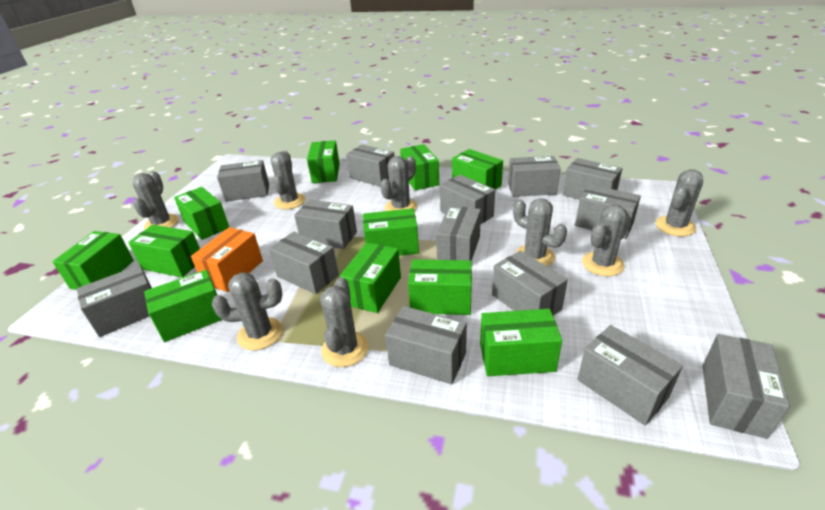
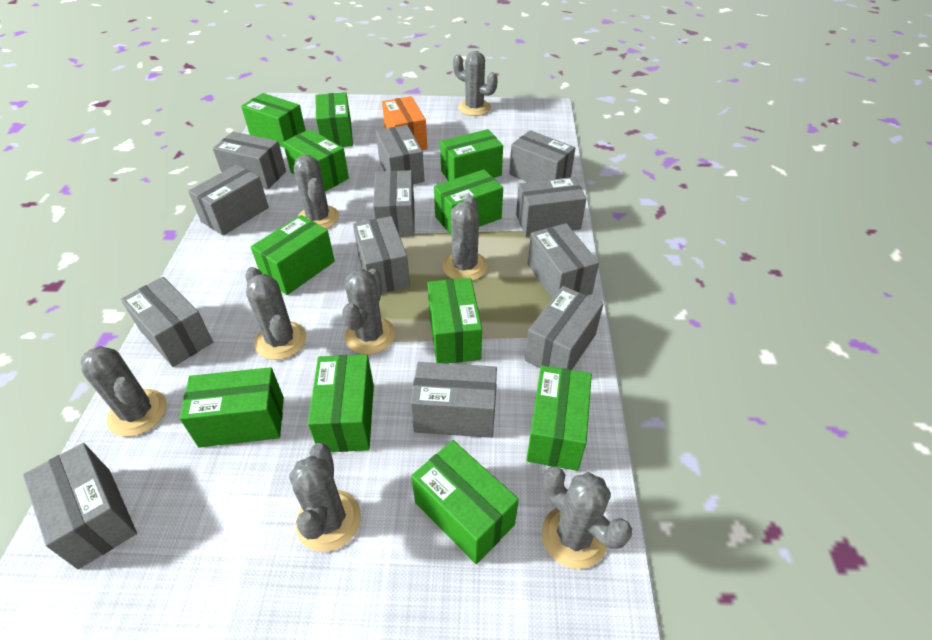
grey box: [77,265,152,337] [217,160,269,202] [269,232,339,294] [294,200,357,249] [346,145,395,187] [385,306,467,385] [436,206,481,261] [440,175,495,225] [492,251,568,316] [508,156,561,197] [563,158,622,200] [575,184,641,239] [577,325,683,426] [702,334,790,439] = 14 -> [23,443,137,569] [121,277,213,367] [188,164,269,236] [213,132,286,189] [353,216,410,293] [373,170,415,237] [376,125,424,184] [410,362,497,438] [509,130,575,182] [516,177,587,237] [525,286,604,370] [528,223,599,299] = 12

